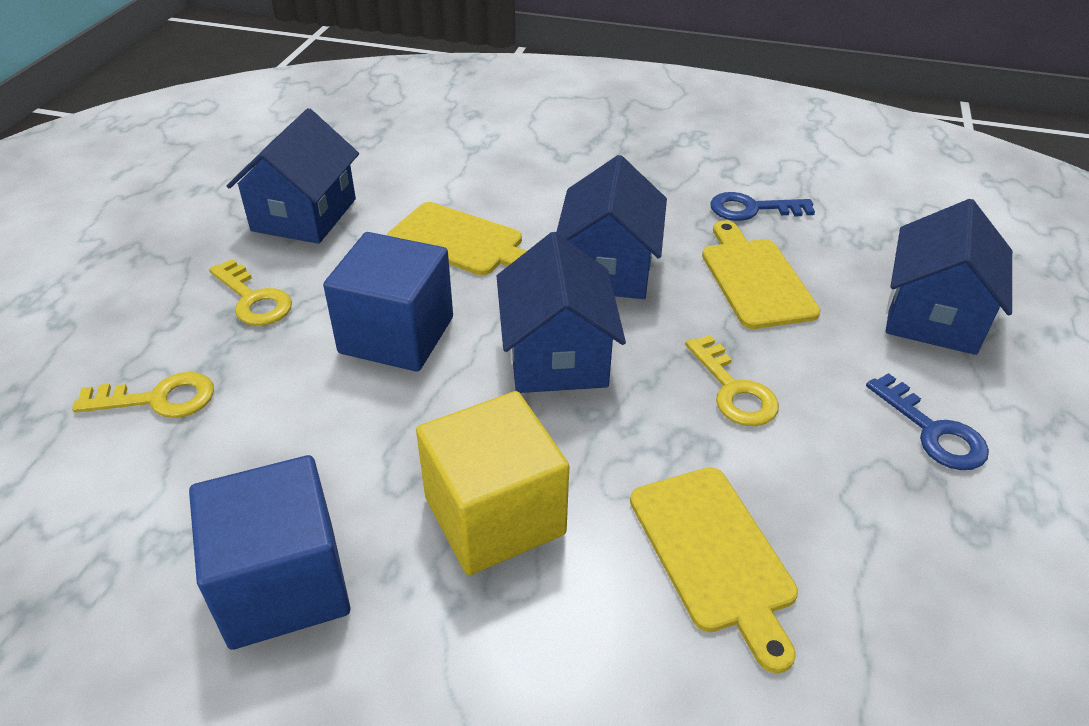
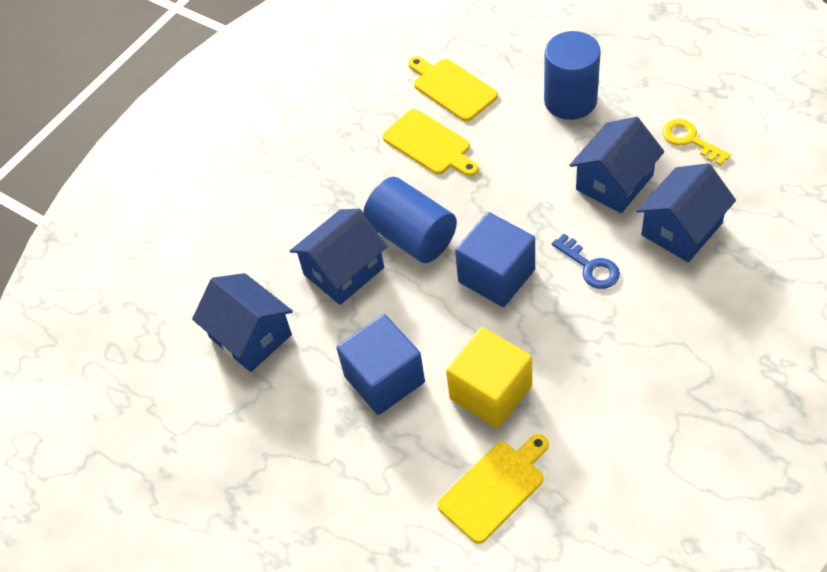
blue cylinder: none = 0 -> [363,177,457,263] [544,31,601,120] = 2
blue key: [710,192,815,221] [866,373,989,470] = 2 -> [552,234,620,289] = 1
yellow key: [72,372,214,418] [209,259,292,326] [685,335,779,426] = 3 -> [662,119,731,165] = 1

